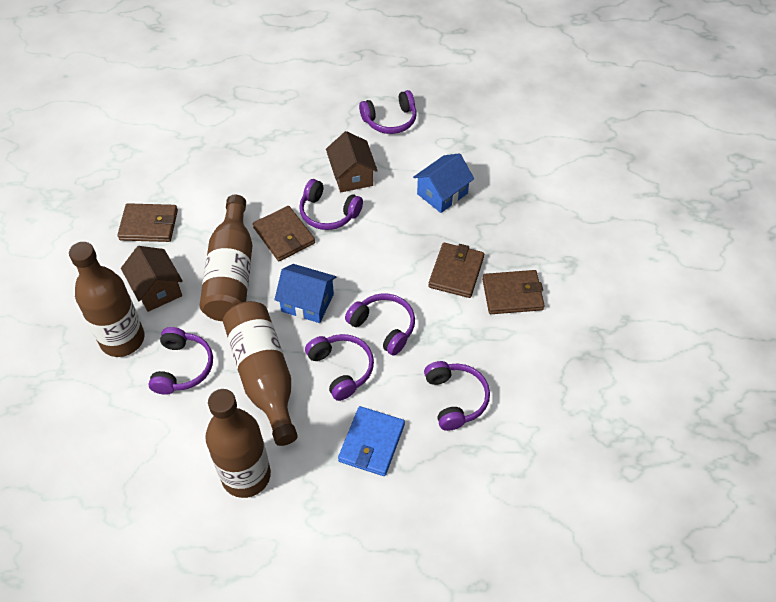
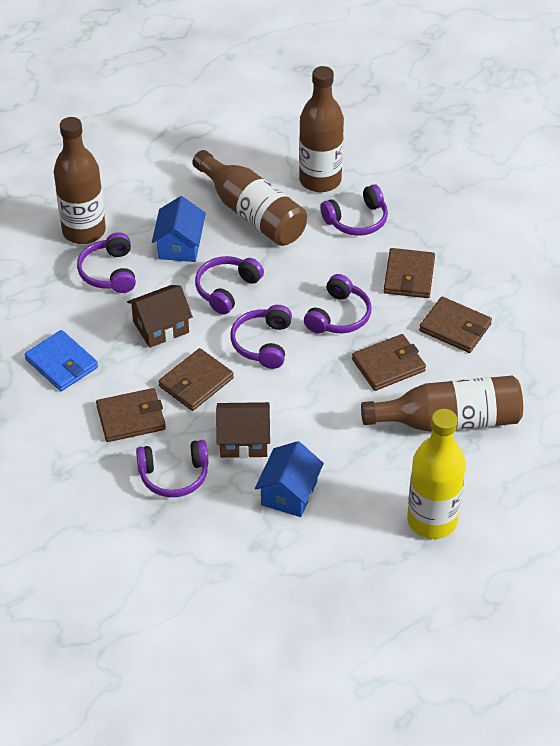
brown wallet: [117,203,178,242] [253,206,315,261] [428,243,484,298] [482,270,544,314] = 4 -> [96,388,166,442] [158,348,234,411] [352,334,426,391] [384,248,435,298] [419,296,492,353] = 5
yellow bottle: none = 0 -> [407,409,466,539] = 1

